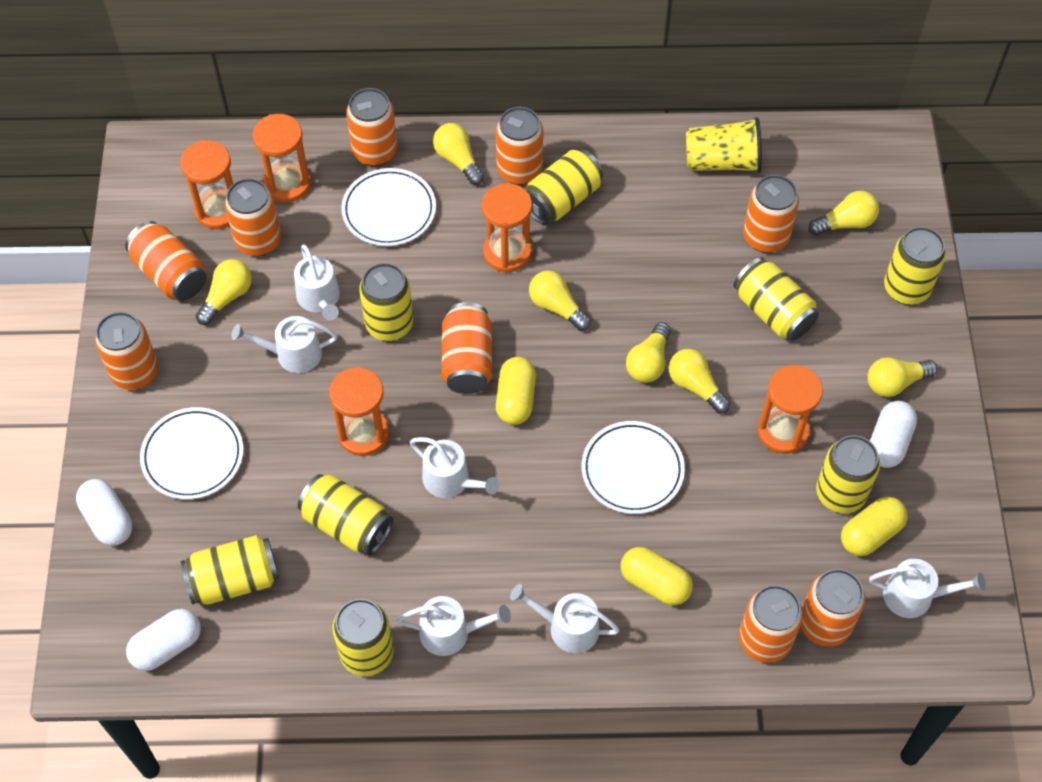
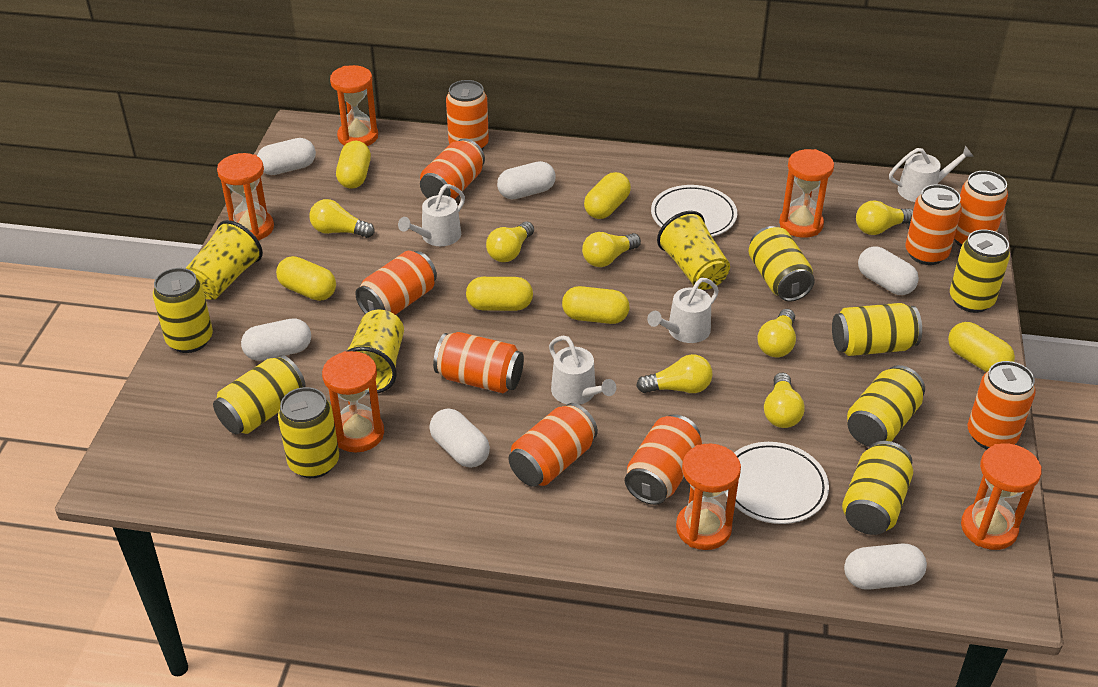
orange hourglass: [180,140,233,229] [253,114,311,202] [329,367,389,456] [482,183,532,273] [757,365,823,454] = 5 -> [217,153,274,241] [322,351,384,452] [330,65,378,146] [676,444,741,550] [779,149,834,238] [961,443,1042,550] = 6
white capsule: [76,479,132,546] [126,609,201,671] [870,401,917,468] = 3 -> [241,318,311,361] [257,138,316,175] [429,408,490,468] [497,161,556,199] [844,543,927,590] [858,247,919,295] = 6
white plate: [140,407,244,500] [341,168,436,246] [581,421,685,514] = 3 -> [651,185,737,237] [725,442,829,524] = 2
white watering can: [231,316,337,373] [294,244,340,320] [397,596,511,656] [410,437,499,498] [510,584,620,653] [869,559,986,618] = 6 -> [398,184,465,246] [549,336,616,405] [647,278,719,343] [889,146,974,202] = 4
yellow capsule: [496,357,536,425] [621,547,693,605] [841,496,908,556] = 3 -> [276,256,336,301] [336,141,371,189] [466,277,533,311] [562,286,629,324] [584,172,631,219] [948,322,1015,372] = 6
yellow cup: [686,117,762,173] = 1 -> [186,220,263,300] [347,309,404,394] [657,211,730,290] = 3

